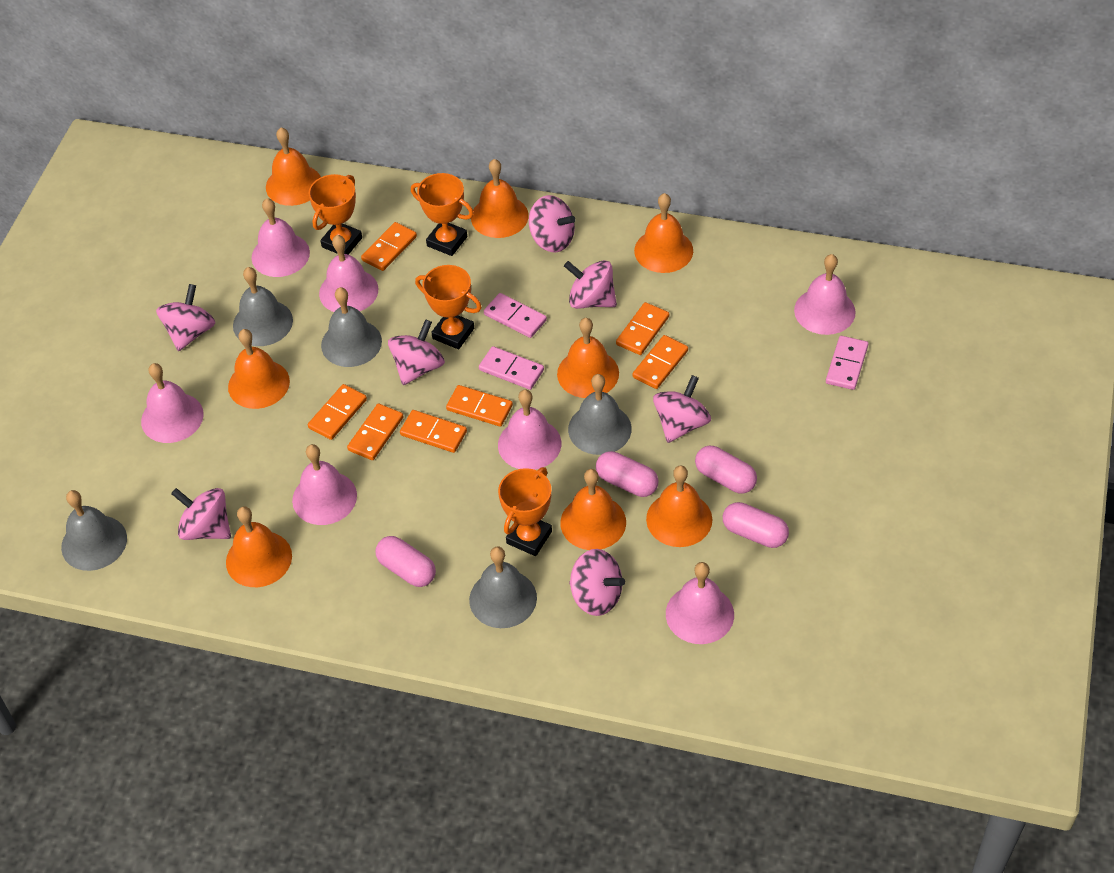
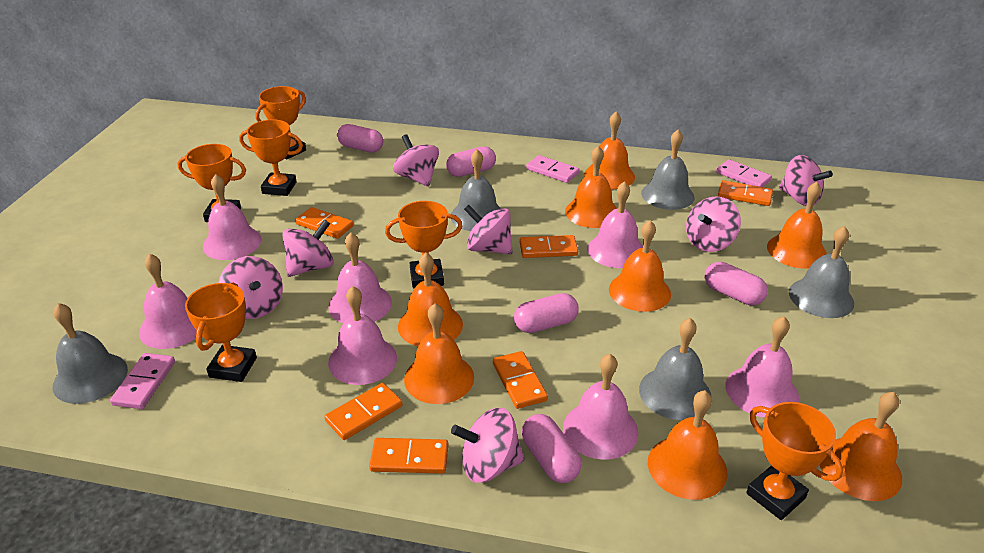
orange domino: [308,384,367,440] [347,403,404,460] [361,222,417,271] [400,410,467,453] [446,385,513,427] [616,302,669,355] [632,335,688,389] = 7 -> [295,207,354,239] [325,383,403,440] [369,438,448,474] [493,351,548,409] [520,235,578,258] [718,180,773,206] = 6
orange trophy: [309,174,362,255] [411,173,474,256] [415,265,482,349] [498,467,552,556] = 4 -> [177,144,246,222] [185,282,257,382] [239,119,303,196] [255,86,306,160] [385,201,462,289] [746,402,843,520] = 6
pink capsule: [375,536,436,587] [596,451,658,497] [695,446,757,494] [723,502,789,548] = 4 -> [337,124,383,153] [446,146,496,177] [514,293,579,333] [522,414,582,483] [704,262,768,305] = 5

